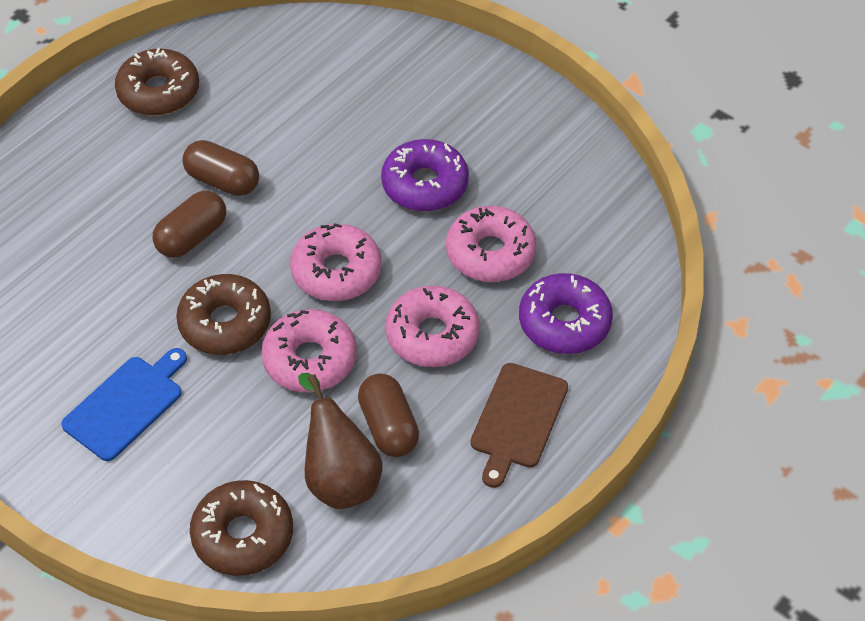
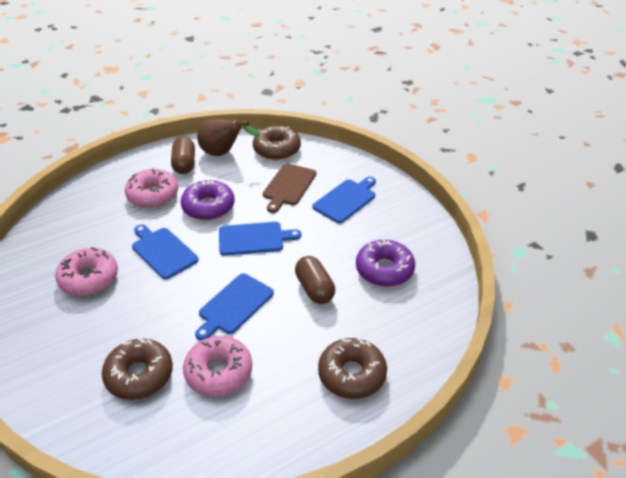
blue cutting board: [61,348,187,461] = 1 -> [132,225,199,279] [195,273,274,341] [219,222,301,256] [313,177,376,223] = 4
brown capsule: [153,190,226,258] [182,140,259,196] [358,374,419,457] = 3 -> [171,137,195,174] [295,256,335,304] = 2
pink donut: [261,309,357,392] [290,223,381,301] [385,286,480,367] [446,206,536,282] = 4 -> [55,247,118,296] [125,168,178,208] [183,336,252,397] = 3

